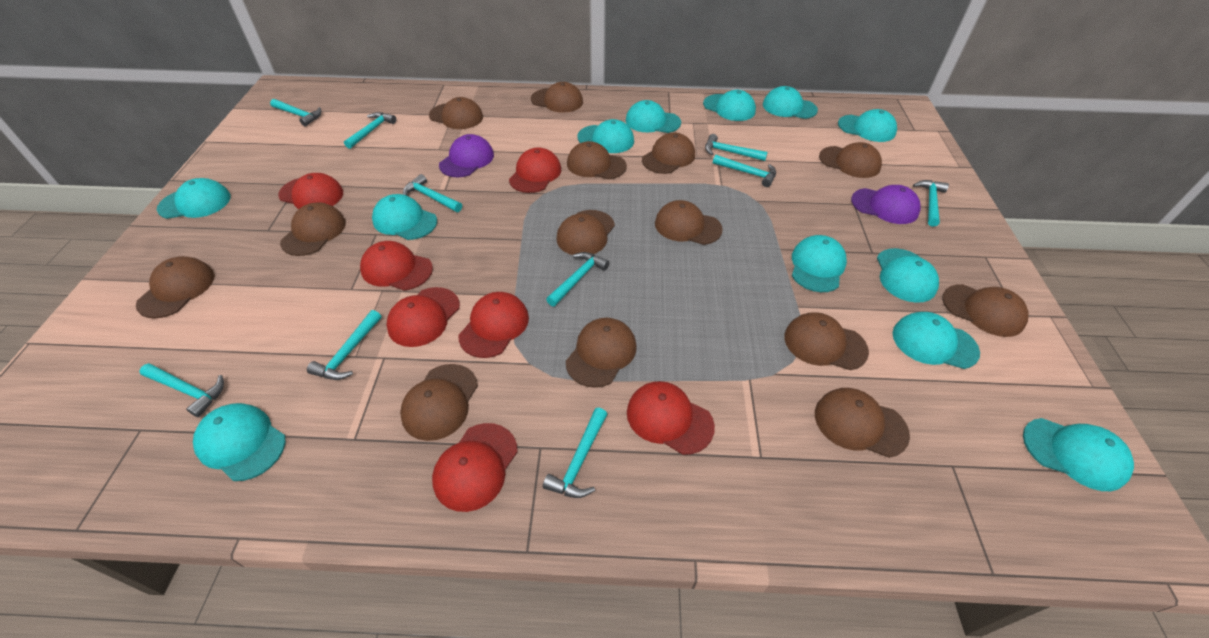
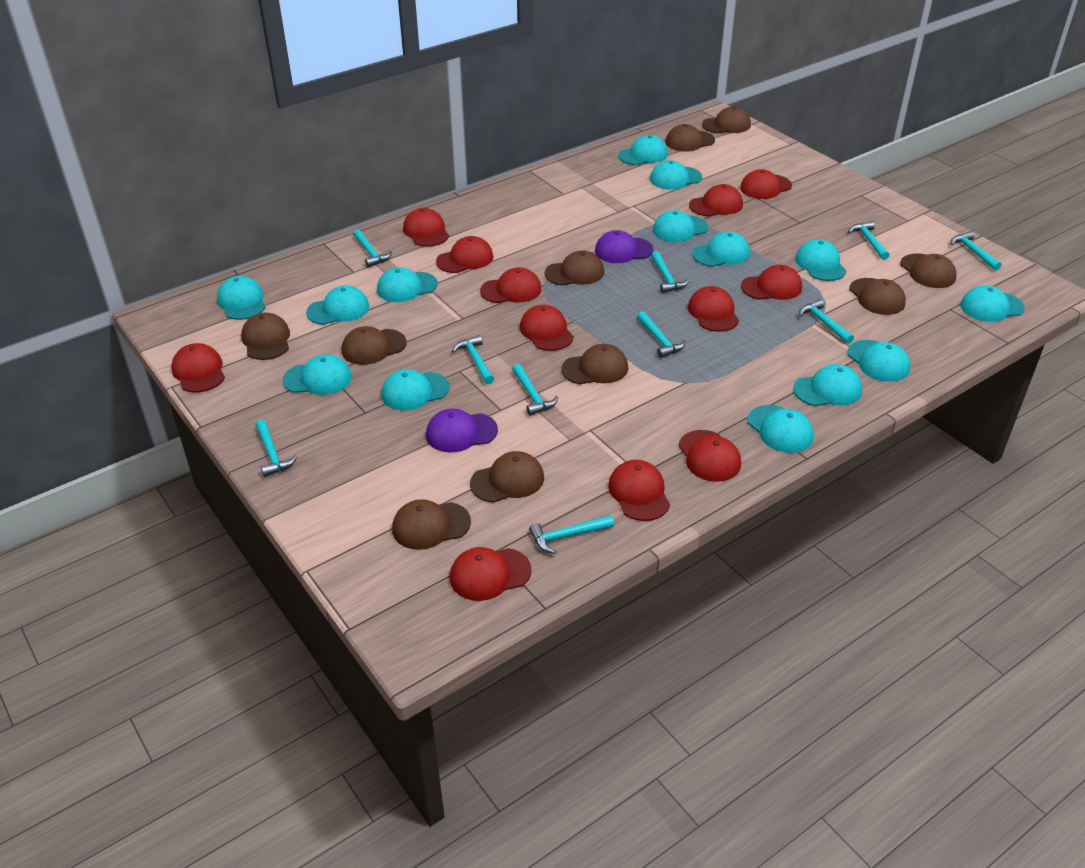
brown cap: [136,256,215,318] [280,202,346,256] [400,364,478,441] [429,97,483,129] [531,82,583,113] [556,210,615,255] [566,318,637,388] [567,141,627,179] [642,132,695,174] [655,200,723,245] [784,312,869,370] [815,388,910,458] [819,142,882,178] [942,284,1029,337] = 14 -> [241,313,290,360] [342,326,406,365] [392,499,471,550] [470,451,544,503] [545,250,604,286] [561,344,628,384] [665,124,715,152] [702,106,751,133] [849,278,906,315] [900,254,956,288] = 10
red cap: [278,173,343,209] [360,241,433,290] [386,287,460,347] [432,423,518,512] [458,292,529,358] [509,147,561,193] [627,381,715,455] = 7 -> [171,343,225,392] [403,208,449,246] [436,236,493,273] [450,547,532,601] [480,267,541,303] [520,305,574,351] [608,460,670,521] [678,430,741,482] [688,286,739,332] [689,184,743,216] [740,169,792,199] [741,265,802,300] = 12
turquoise cap: [157,178,231,219] [193,403,286,481] [372,194,437,240] [577,119,634,153] [626,100,681,133] [703,90,756,121] [763,86,818,119] [792,235,847,292] [838,109,897,142] [877,248,939,303] [892,312,980,369] [1023,418,1134,491] = 12 -> [217,276,265,320] [283,354,352,395] [306,286,369,325] [377,267,438,302] [381,369,450,411] [618,135,668,165] [650,160,702,190] [653,210,708,242] [692,231,750,267] [747,405,814,453] [793,364,862,406] [795,239,846,281] [848,340,910,382] [960,285,1025,322] = 14

